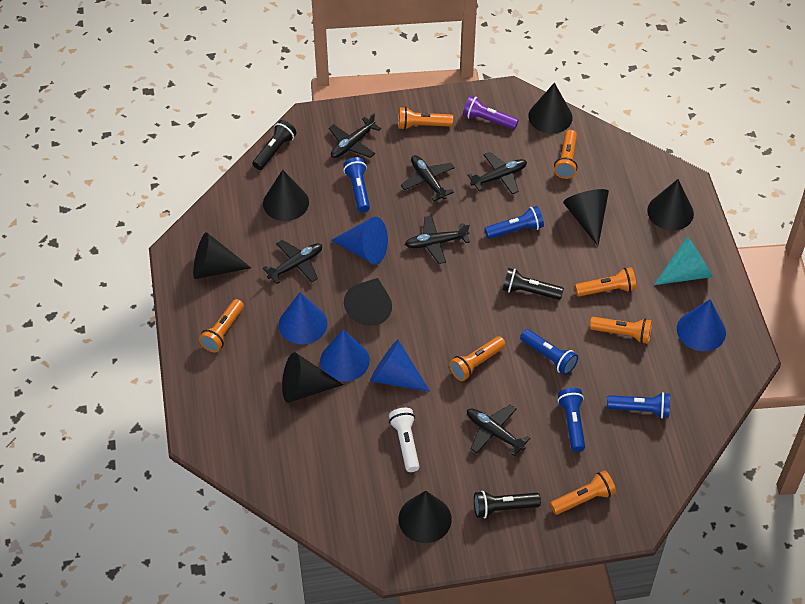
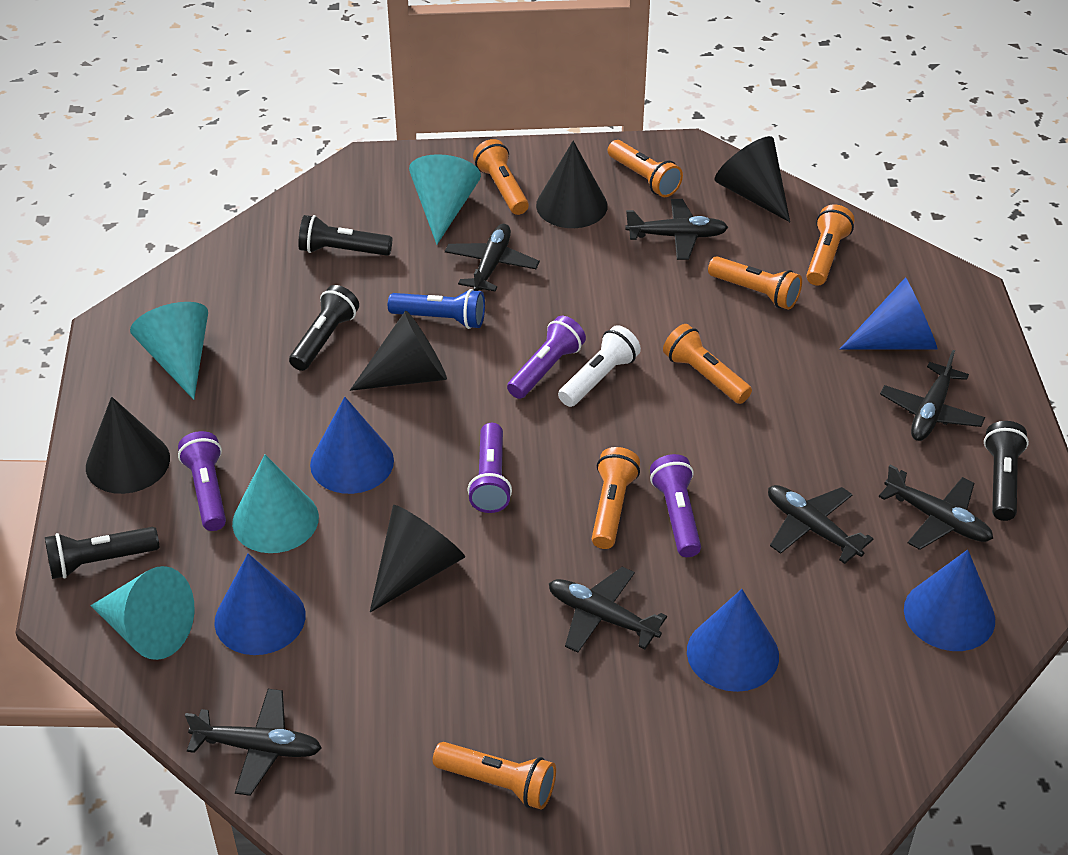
black cone: [193,232,251,279] [263,170,309,221] [282,352,343,403] [344,278,392,326] [398,491,452,543] [528,83,573,134] [563,189,609,246] [647,179,694,230] = 8 -> [86,397,170,494] [350,310,447,391] [370,505,465,612] [536,141,608,228] [714,136,790,222] = 5
black flashlight: [252,120,297,170] [474,491,541,518] [503,268,564,300] = 3 -> [45,527,159,579] [289,285,359,371] [298,215,392,256] [984,421,1029,521] = 4
black plane: [263,240,322,284] [329,113,381,158] [401,155,455,201] [405,216,470,264] [467,405,530,457] [468,152,527,194] = 6 -> [185,689,322,796] [445,224,540,291] [549,567,667,653] [625,199,728,260] [768,485,873,564] [879,465,993,550] [880,350,985,441] = 7
blue flashlight: [343,157,370,212] [485,206,544,239] [520,329,578,375] [558,388,585,452] [607,392,670,418] = 5 -> [388,289,485,329] = 1
purple flashlight: [463,96,519,130] = 1 -> [178,431,226,531] [468,423,512,513] [507,316,586,399] [650,454,701,557] = 4
turquoise cone: [654,237,713,285] = 1 -> [90,566,194,660] [130,302,208,400] [232,455,319,553] [409,154,481,245] = 4

